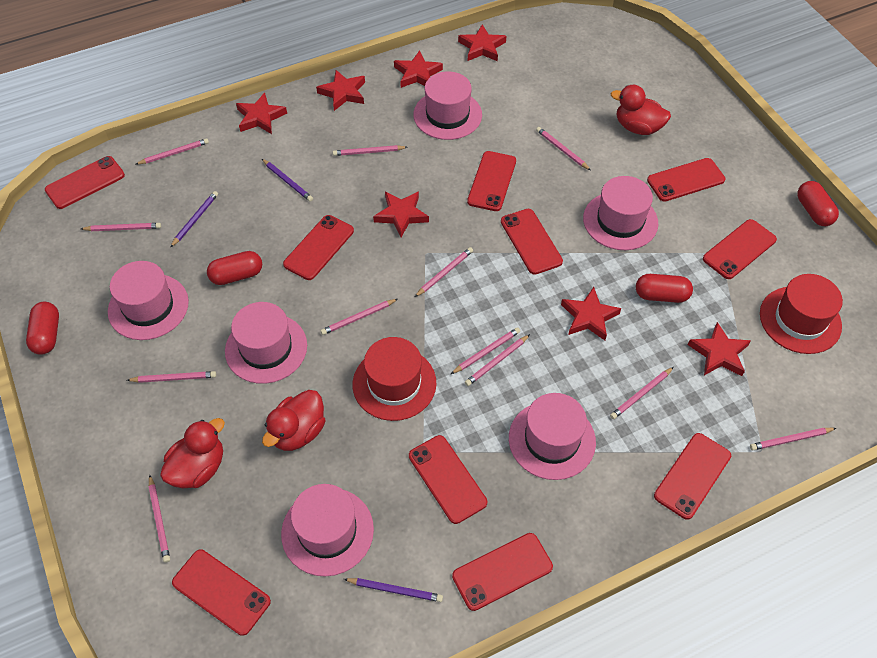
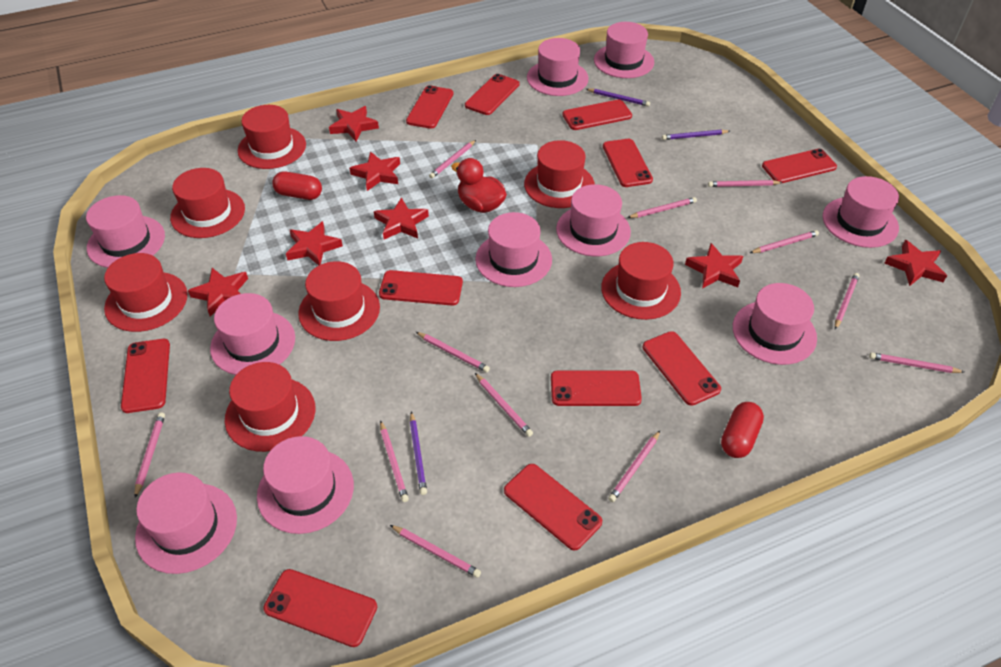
pink hat: [108,261,189,340] [225,302,307,384] [281,484,374,577] [413,71,482,140] [509,393,596,480] [583,176,658,250] = 6 -> [86,195,165,268] [135,472,237,574] [210,293,295,375] [257,436,354,534] [475,212,552,287] [527,38,589,96] [556,184,631,256] [594,22,654,78] [733,283,817,365] [823,176,899,248] = 10
red capsule: [26,302,59,355] [207,251,262,285] [636,274,693,303] [797,181,839,226] = 4 -> [272,171,322,200] [721,402,764,458] = 2
red duck: [160,418,225,488] [262,390,326,451] [611,85,671,135] = 3 -> [451,158,507,213] = 1
red hat: [353,337,436,421] [760,274,843,354] = 2 -> [104,253,188,332] [170,168,245,238] [225,362,315,452] [238,105,306,169] [298,261,380,341] [524,140,595,208] [601,242,681,320] = 7
red phone: [45,156,125,209] [172,550,271,636] [283,215,354,280] [409,435,487,524] [452,533,553,611] [467,151,516,211] [501,209,563,275] [647,158,725,202] [654,433,731,520] [703,219,777,279] = 10 -> [121,339,170,413] [263,569,377,647] [379,270,463,306] [406,85,453,129] [465,74,519,115] [504,464,602,550] [551,370,642,406] [562,100,632,130] [603,139,653,187] [643,331,721,406] [762,149,837,183] = 11

